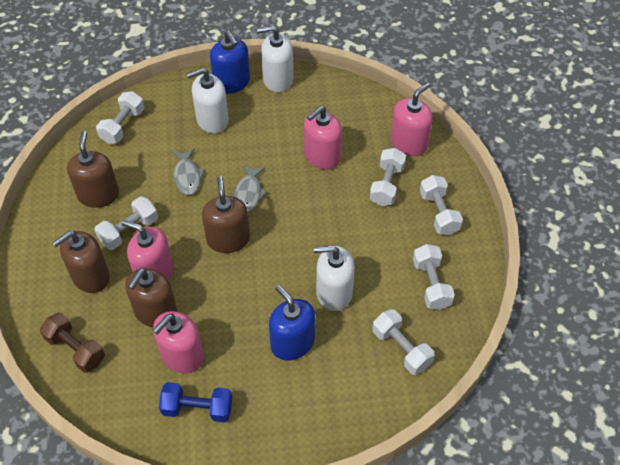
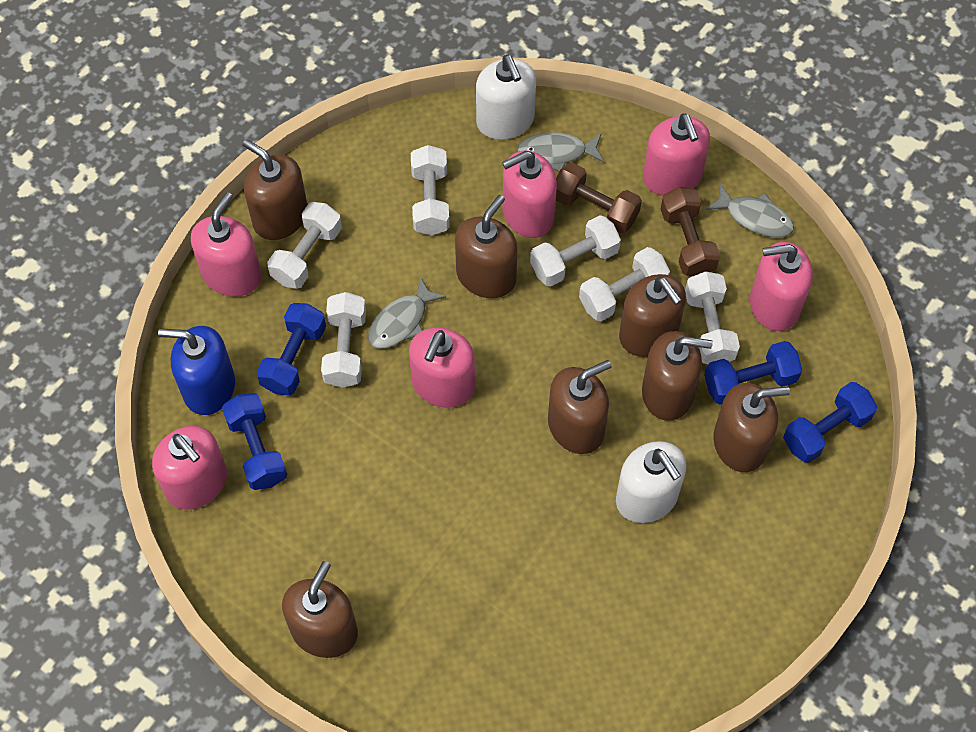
blue dumbbell: [159,382,232,422] = 1 -> [222,393,287,490] [257,303,326,395] [704,341,802,405] [783,382,877,463] = 4
blue soap dispenser: [210,31,250,94] [269,285,315,361] = 2 -> [158,326,235,415] = 1
brown dumbbell: [40,313,105,373] = 1 -> [556,162,642,233] [661,187,720,276] = 2
brown soap dispenser: [53,231,110,293] [67,131,119,208] [125,268,177,327] [202,176,250,253] = 4 -> [242,139,307,240] [282,561,358,658] [455,195,517,298] [548,360,612,454] [619,274,686,357] [642,331,713,421] [713,383,790,472] = 7
grey fish: [172,149,205,195] [234,165,267,212] = 2 -> [368,277,446,349] [517,132,604,172] [706,183,794,238] = 3
pink soap dispenser: [122,220,173,280] [152,311,204,373] [304,106,342,170] [390,83,433,156] = 4 -> [152,426,227,510] [191,192,262,297] [409,327,475,408] [502,151,557,238] [643,113,710,196] [750,242,813,331] = 6
white soap dispenser: [187,68,229,133] [257,26,293,92] [314,246,355,311] = 3 -> [476,55,536,140] [616,441,686,523] = 2

